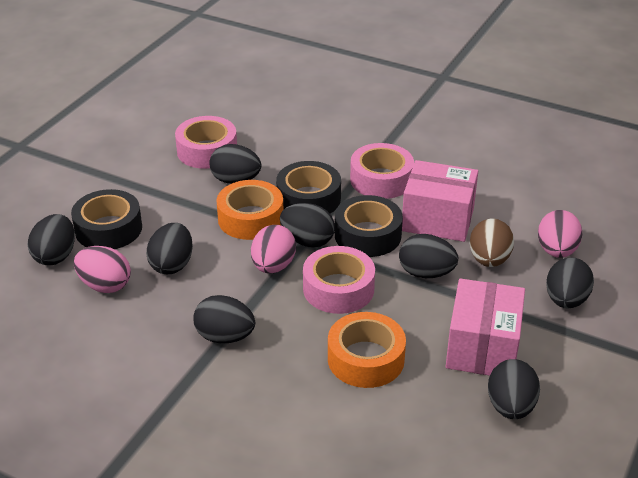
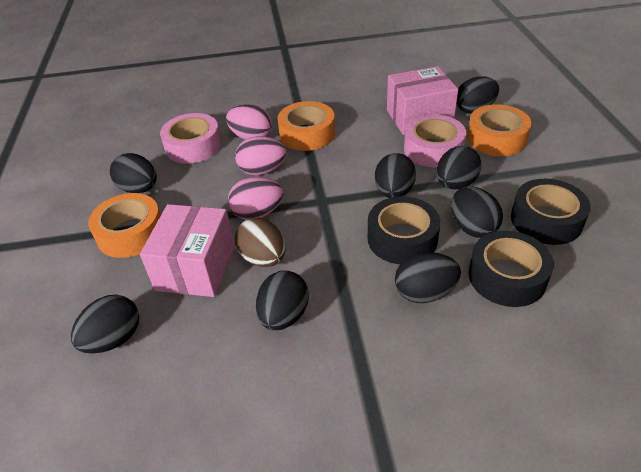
orange tape: [216,180,283,240] [328,312,406,388] = 2 -> [88,193,161,258] [278,101,335,151] [467,104,532,156] = 3
pink tape: [175,116,237,169] [303,246,375,314] [350,143,414,199] = 3 -> [160,113,222,164] [404,114,466,168] = 2

